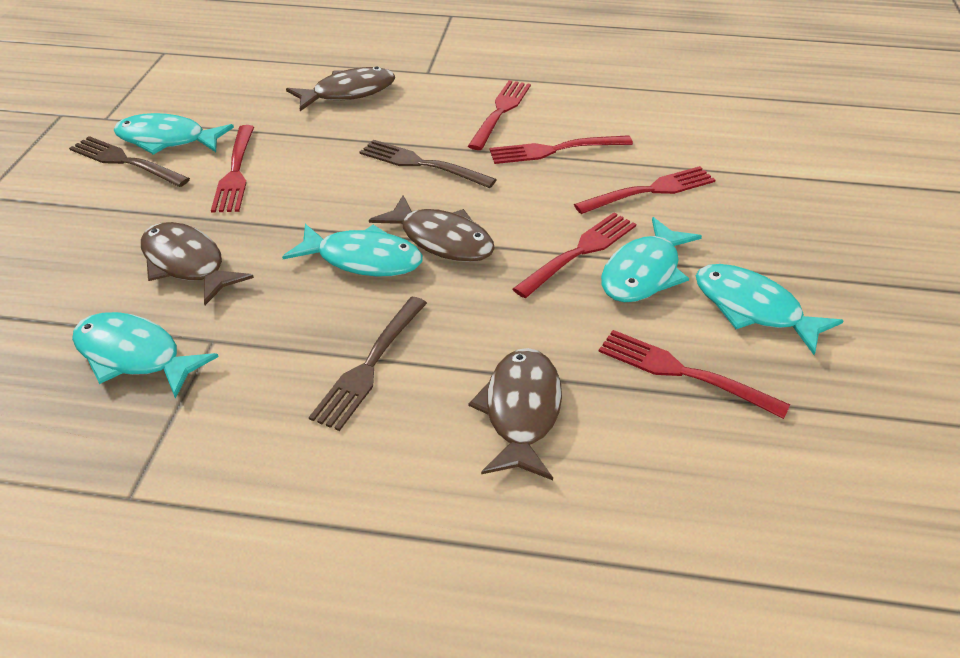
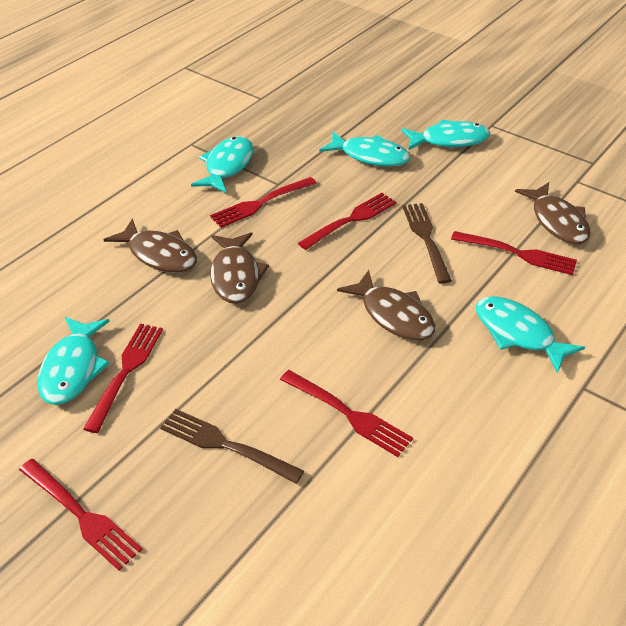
brown fork: [69,136,190,187] [309,297,427,431] [360,140,497,188] = 3 -> [160,409,304,484] [402,203,452,284] = 2

